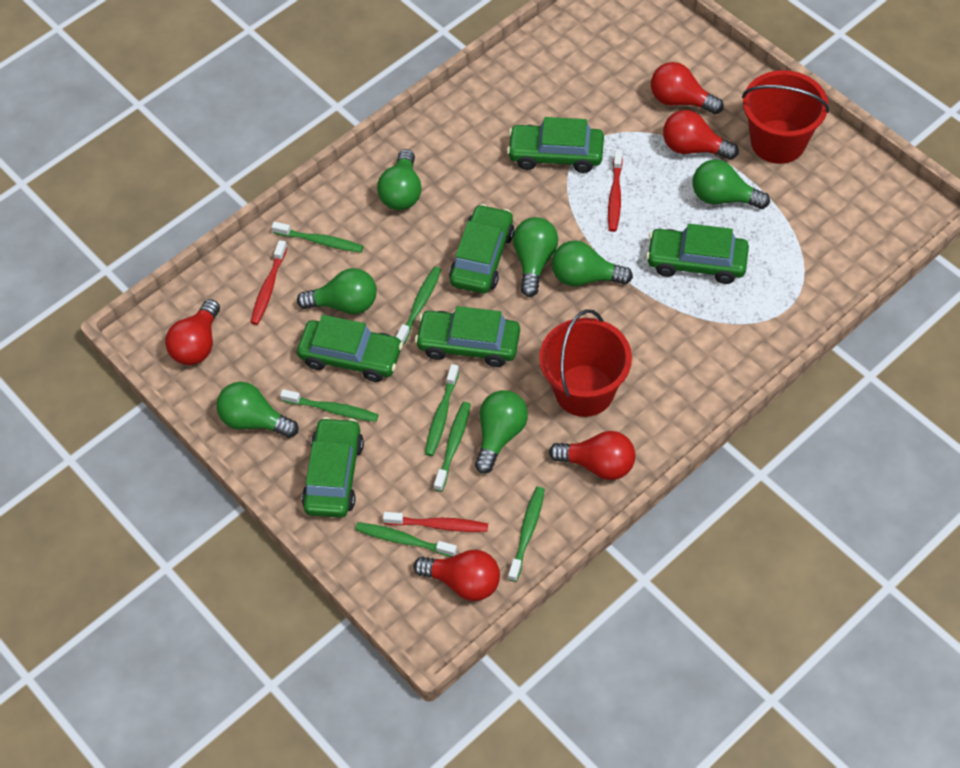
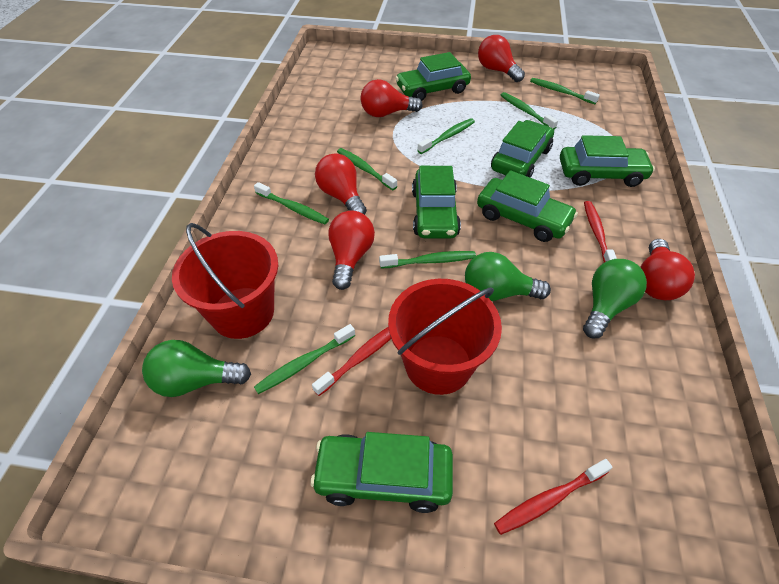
green light bulb: [216,382,298,438] [297,268,377,314] [377,149,422,210] [475,390,528,474] [513,217,558,297] [552,241,633,286] [693,159,770,209] = 7 -> [142,340,251,397] [465,252,551,301] [583,259,647,338] = 3

